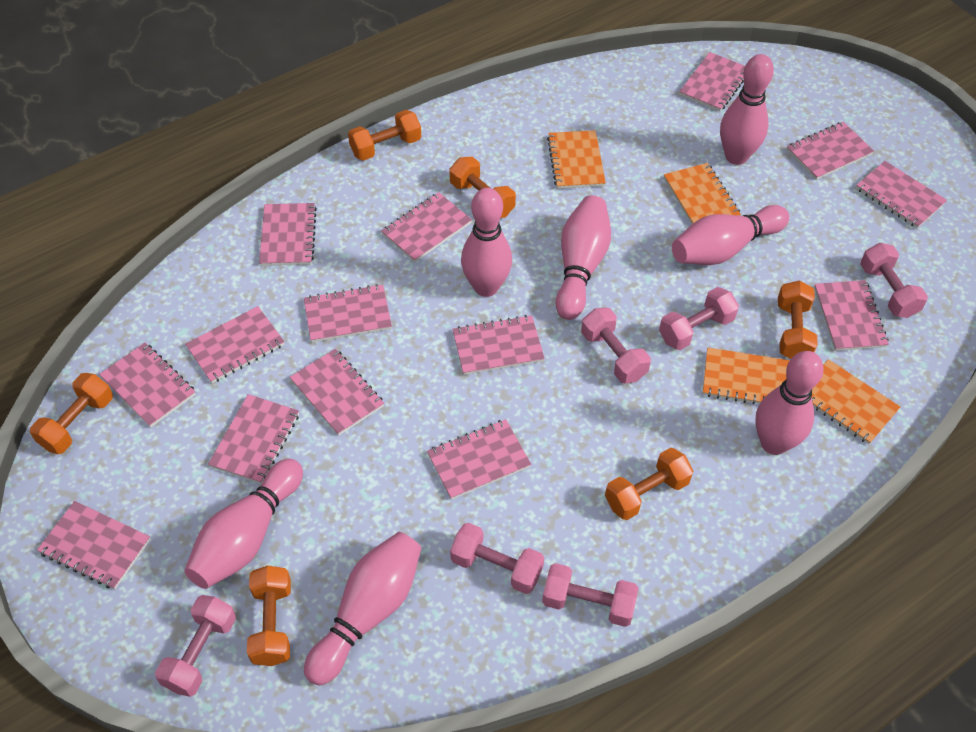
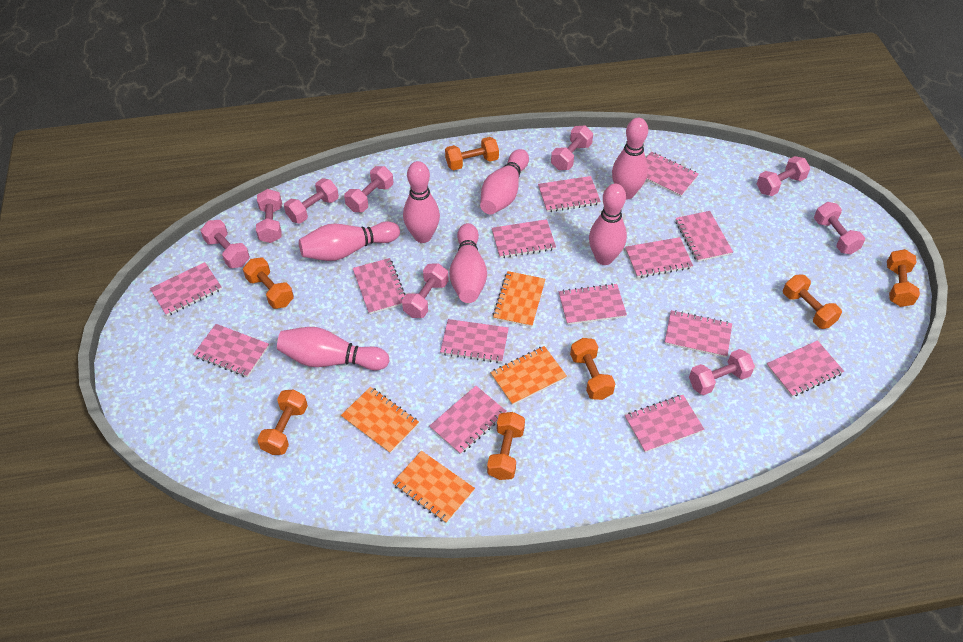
orange dumbbell: [30,373,113,454] [247,565,291,666] [348,110,421,161] [449,157,516,218] [605,448,693,520] [778,281,818,359] = 6 -> [243,258,294,309] [257,389,308,455] [445,137,499,170] [487,412,525,480] [570,338,616,400] [783,274,842,329] [887,249,920,307] = 7
pink dumbbell: [155,595,236,697] [450,523,544,594] [542,563,639,627] [581,308,651,384] [659,287,739,350] [860,243,928,318] = 6 -> [200,220,250,268] [256,189,282,243] [284,178,339,224] [344,166,393,212] [402,263,449,318] [551,125,593,170] [689,349,755,395] [757,156,810,196] [814,202,865,254] = 9

